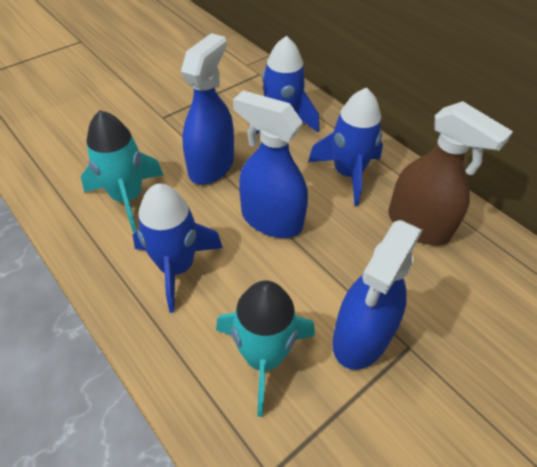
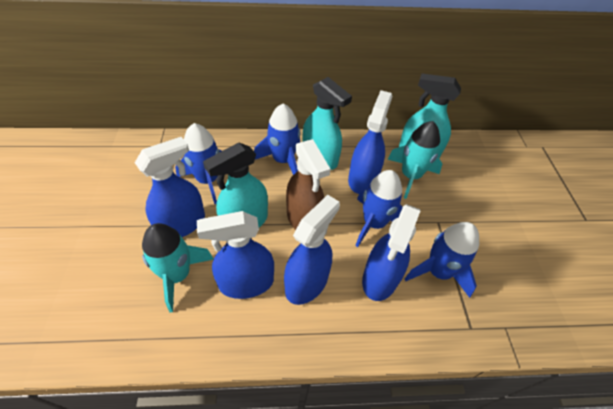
blue rocket: [133,183,223,313] [256,36,319,134] [308,87,383,206] = 3 -> [175,123,222,204] [254,104,300,175] [355,170,403,247] [405,222,479,298] = 4
blue spray bottle: [181,33,234,185] [233,90,308,238] [332,220,422,370] = 3 -> [135,137,205,237] [197,211,274,299] [284,195,340,305] [348,90,392,194] [362,204,420,301] = 5
turquoise spray bottle: none = 0 -> [203,143,268,227] [302,77,352,170] [399,74,461,159] = 3

